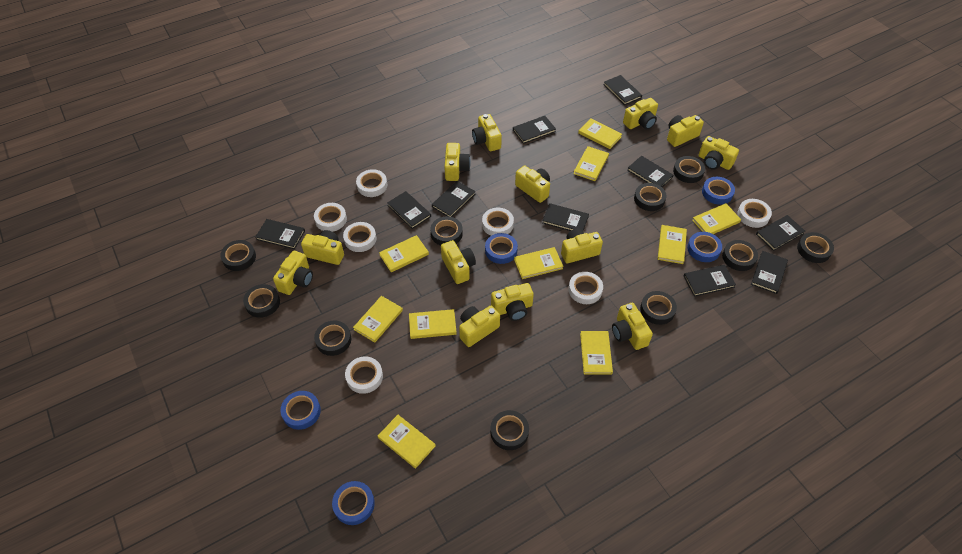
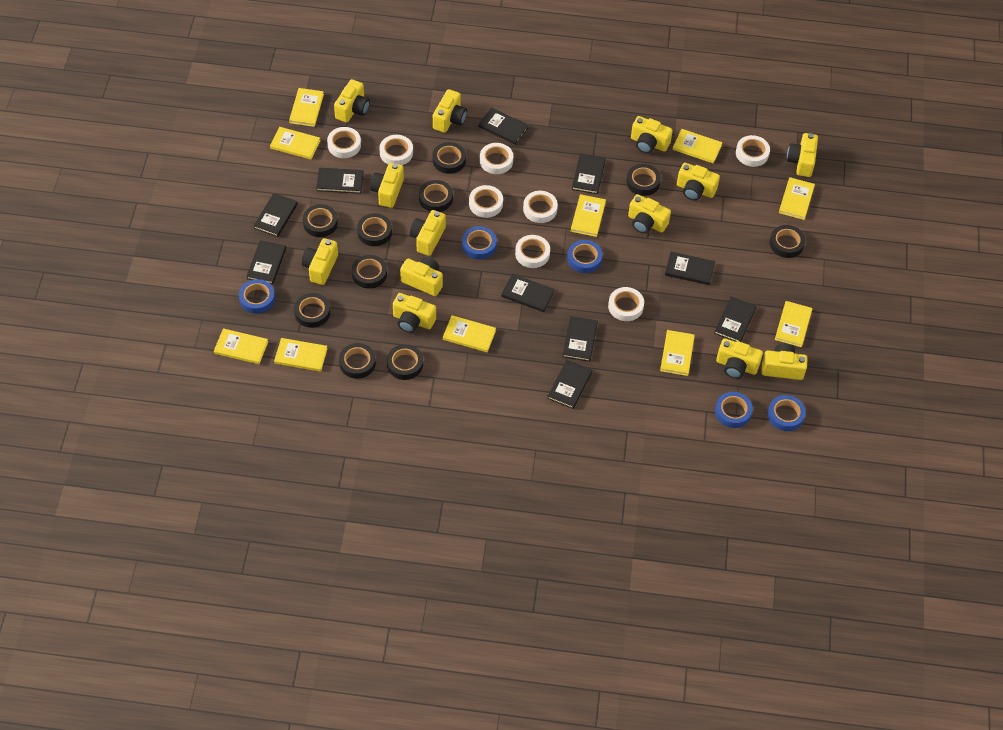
white tape: [314,203,347,232] [343,222,376,252] [345,356,383,394] [356,169,387,197] [482,208,514,236] [568,272,603,304] [737,199,772,228] = 7 -> [327,127,361,158] [379,135,413,165] [469,185,503,218] [480,143,513,174] [515,235,550,268] [523,191,558,223] [608,287,644,321] [736,135,770,167] = 8

